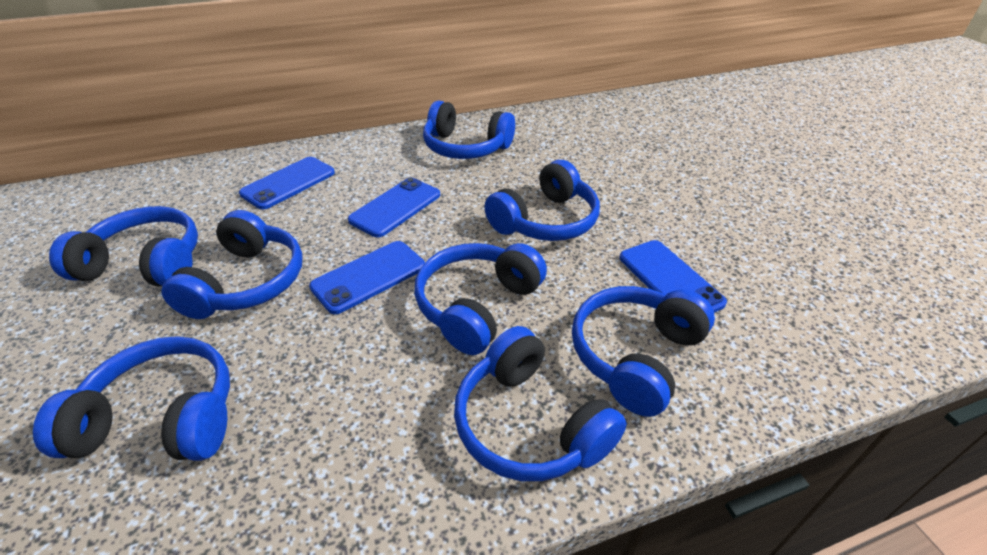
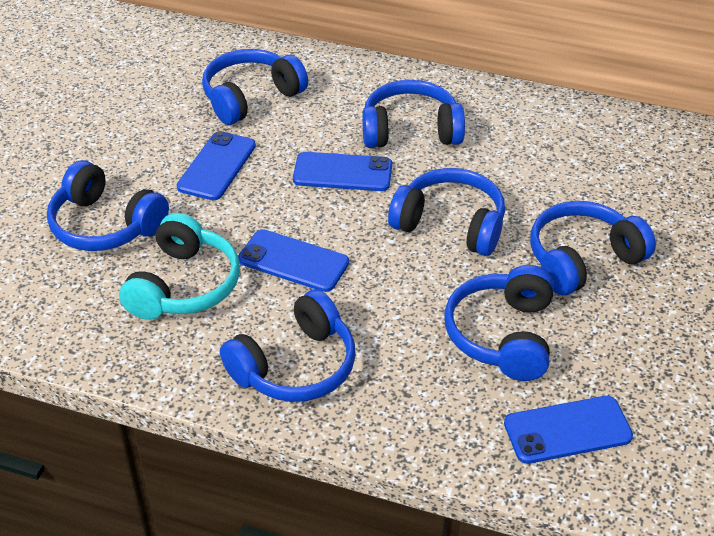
blue headphones: [33,336,230,461] [49,206,198,287] [161,210,303,319] [414,243,547,355] [423,101,515,159] [454,326,627,481] [485,160,600,241] [572,286,715,417] = 8 -> [47,160,169,251] [202,49,308,125] [220,289,356,402] [362,80,465,148] [388,168,505,256] [444,265,554,381] [530,201,656,296] = 7
turquoise headphones: none = 0 -> [119,213,240,320] = 1

